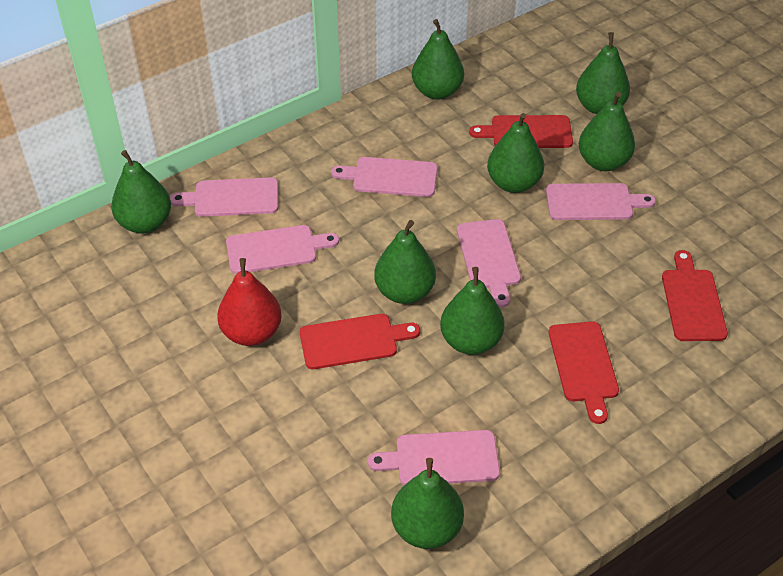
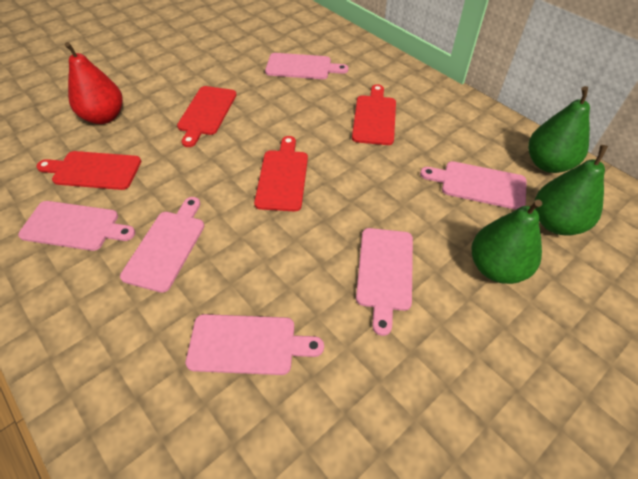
green pear: [111,150,171,234] [374,220,436,304] [391,458,464,549] [412,19,464,100] [440,267,505,355] [487,113,544,193] [576,32,630,114] [579,92,635,171] = 8 -> [471,199,542,284] [528,86,590,173] [535,145,608,235] = 3

